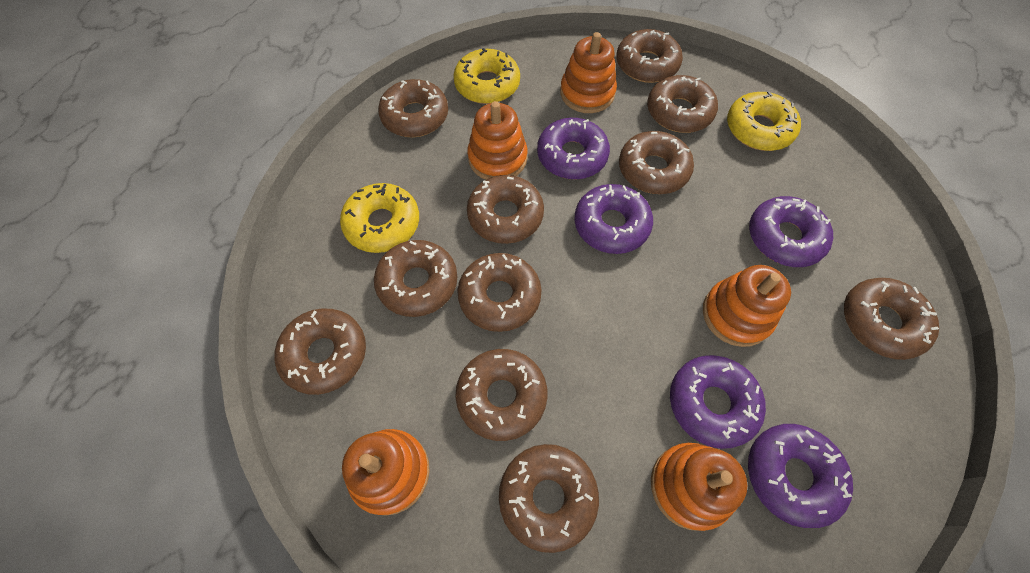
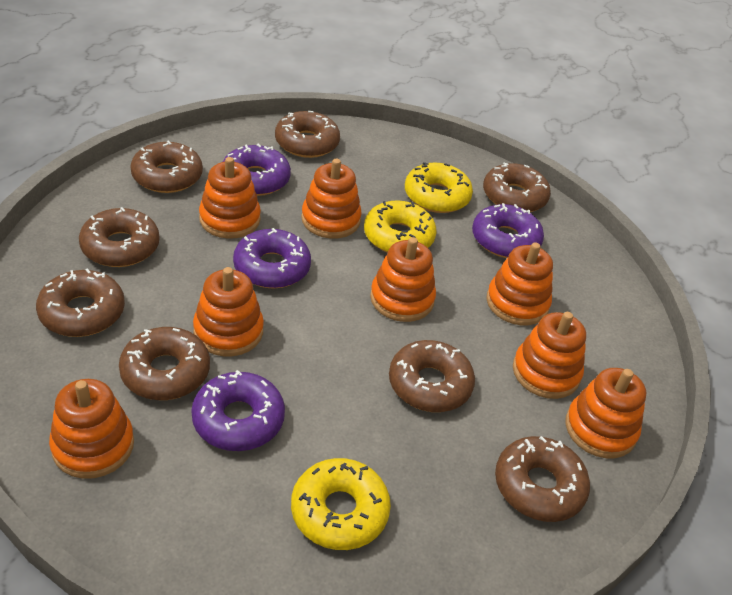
brown donut: [275,309,366,395] [374,240,457,317] [378,79,448,137] [455,349,547,441] [457,253,542,332] [467,175,544,244] [499,444,599,553] [616,29,683,83] [619,131,694,194] [647,75,718,133] [844,278,939,360] = 11 -> [36,268,125,337] [79,207,160,267] [119,327,210,400] [130,141,203,193] [275,111,340,158] [389,340,475,412] [483,162,551,212] [495,436,590,522] = 8
orange stacking toy: [342,429,430,516] [467,101,527,180] [560,32,617,113] [651,443,747,531] [703,265,791,347] = 5 -> [49,379,134,479] [193,267,264,356] [199,157,261,239] [301,159,362,239] [370,237,436,322] [486,242,553,325] [513,312,586,399] [565,368,646,458] = 8
purple donut: [537,118,610,180] [574,184,653,254] [670,355,766,449] [748,424,853,528] [749,196,833,267] = 5 -> [191,370,285,451] [223,144,291,196] [233,228,311,288] [472,203,544,258] = 4

